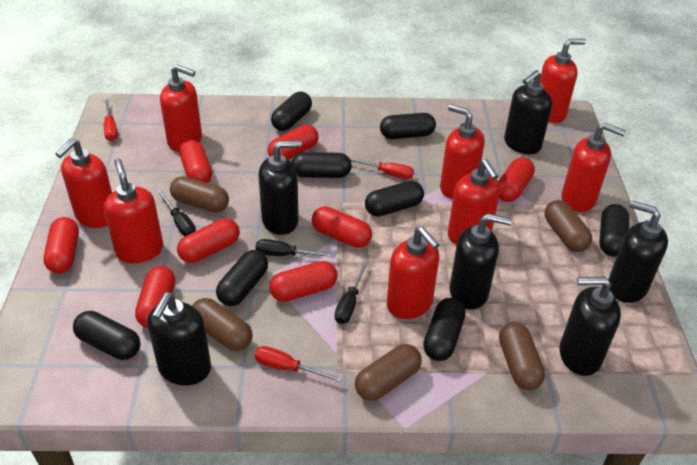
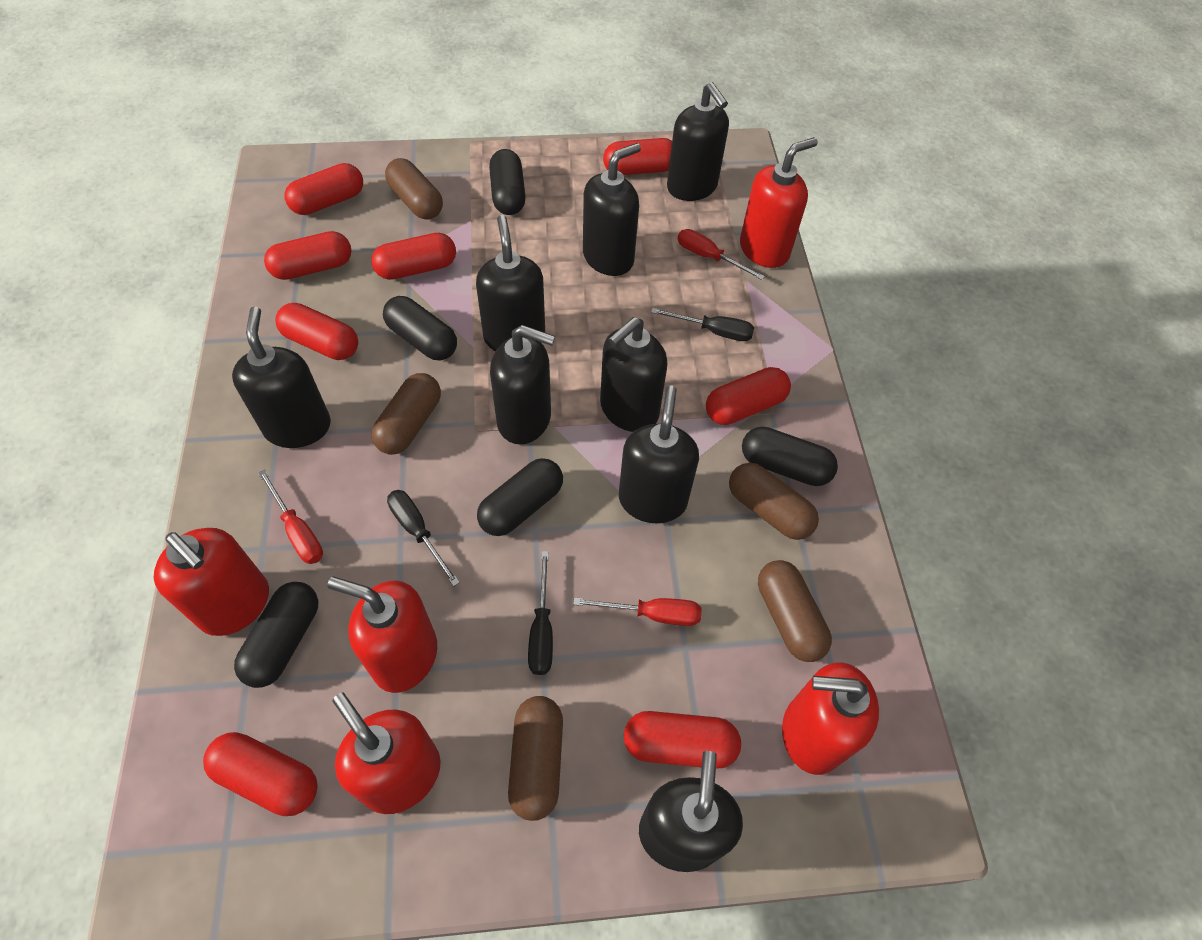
black capsule: [73,311,141,360] [216,250,268,306] [271,92,312,131] [291,152,352,178] [365,181,424,217] [380,113,436,139] [423,298,466,361] [599,204,629,257] = 8 -> [234,582,318,688] [383,296,457,360] [477,458,563,536] [489,149,526,215] [742,427,838,486] = 5
black soap dispenser: [147,292,211,385] [259,140,302,235] [450,213,512,310] [504,70,552,154] [560,276,621,376] [608,201,668,303] = 6 -> [232,306,331,448] [476,215,545,351] [490,325,555,444] [583,143,641,276] [600,317,667,432] [619,385,699,523] [639,751,743,872] [667,82,729,201] = 8
red soap dispenser: [55,138,112,228] [104,158,163,263] [160,65,202,152] [387,227,440,319] [440,104,485,199] [448,159,501,245] [540,39,586,123] [562,123,626,212] = 8 -> [154,528,269,636] [328,576,437,693] [332,693,441,814] [740,137,818,268] [782,662,879,775] = 5

